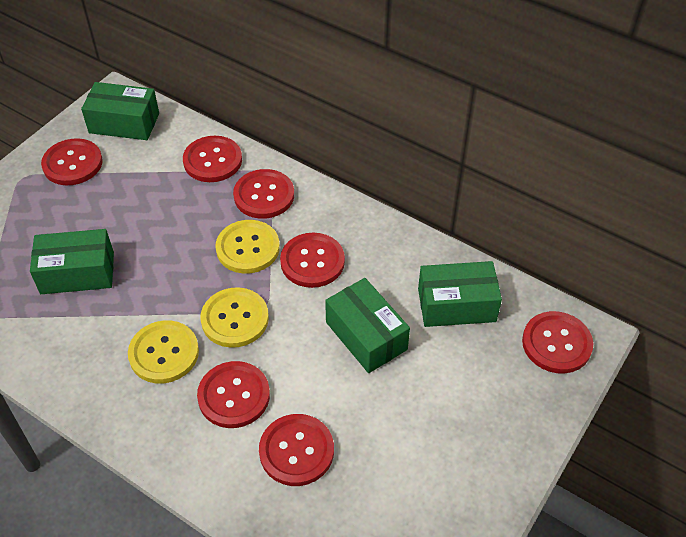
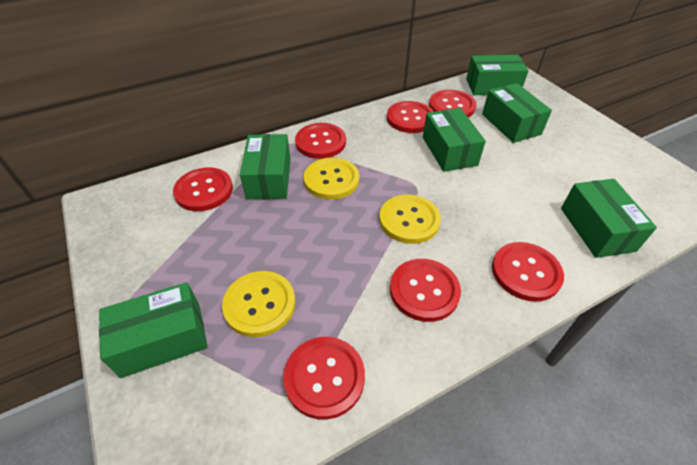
green box: [30,229,114,294] [81,82,159,140] [325,278,410,373] [418,261,502,327] = 4 -> [99,282,208,378] [240,134,291,200] [423,108,486,172] [466,55,529,95] [482,83,552,143] [561,179,657,258] = 6

